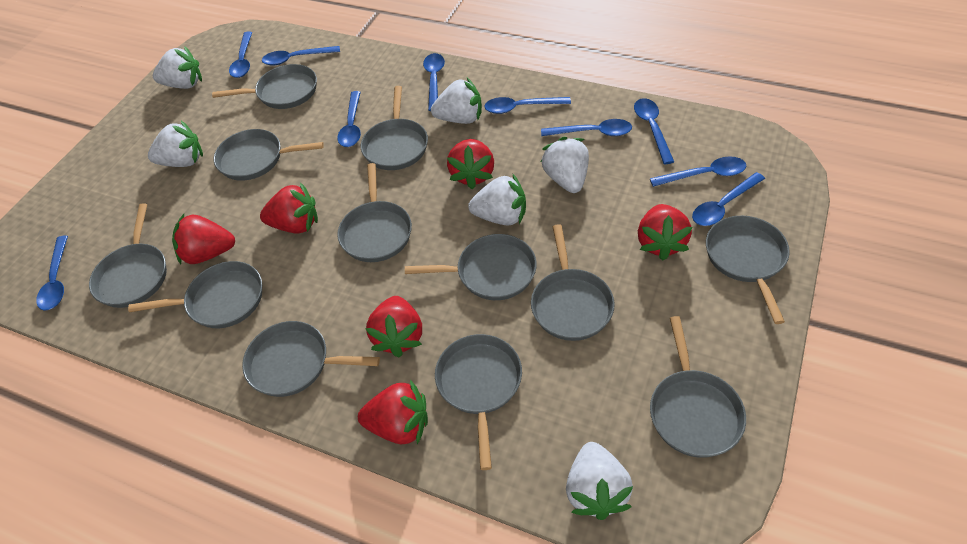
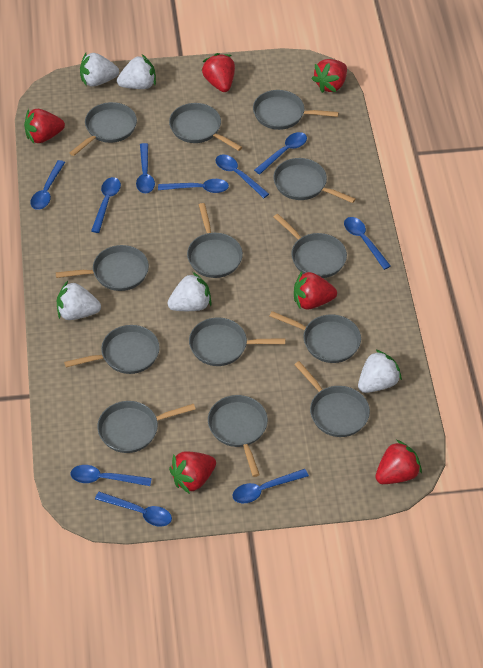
grey pan: [89,203,167,308] [128,261,262,328] [212,64,317,109] [214,129,324,181] [242,321,380,397] [337,163,412,262] [361,86,428,170] [405,234,537,300] [435,334,522,470] [531,224,615,341] [650,316,746,458] [706,216,790,324] = 12 -> [56,245,149,291] [64,325,160,374] [70,102,137,156] [97,401,195,453] [169,103,242,151] [187,203,243,278] [189,317,285,366] [208,395,268,477] [253,90,339,130] [269,311,361,363] [273,158,356,203] [274,214,347,278] [294,361,370,437] = 13
white strawberry: [148,121,203,167] [153,47,202,89] [431,78,482,124] [468,174,526,226] [541,137,589,193] [566,442,633,520] = 6 -> [57,281,101,320] [80,53,119,87] [117,55,156,89] [167,272,211,311] [358,349,402,393] = 5

